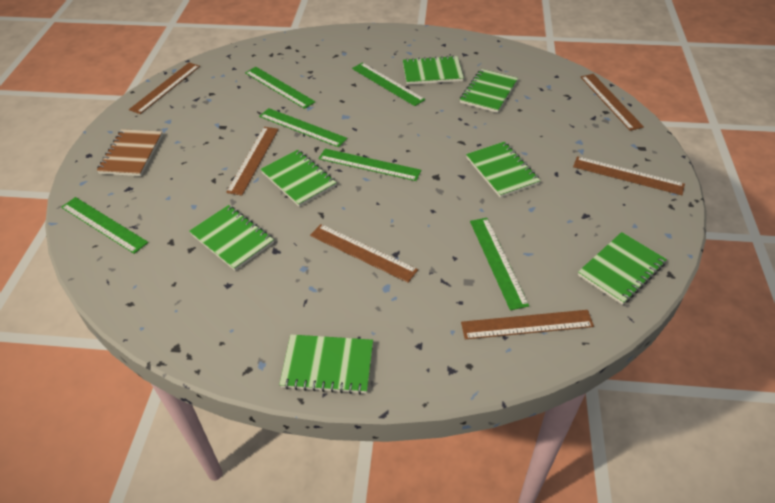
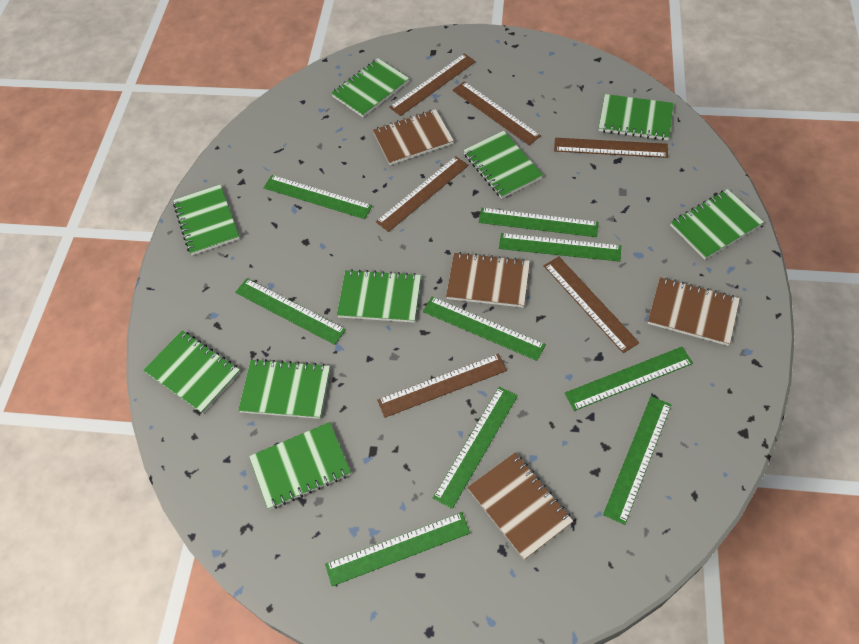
brown notebook: [97,129,163,176] = 1 -> [373,109,454,165] [446,252,530,308] [467,453,573,560] [648,277,740,346] = 4
green notebook: [189,205,274,271] [261,150,337,207] [279,335,373,395] [403,55,464,85] [460,69,518,113] [466,141,541,198] [578,232,667,305] = 7 -> [143,331,240,413] [173,184,240,255] [238,359,330,419] [249,422,351,510] [331,58,409,117] [337,269,421,323] [463,131,543,199] [599,94,674,141] [670,189,764,259] = 9
green ruler: [61,197,148,254] [245,67,315,109] [259,108,347,147] [319,149,422,181] [352,63,425,106] [470,218,529,310] = 6 -> [235,278,346,345] [264,175,372,219] [325,512,470,586] [423,297,546,361] [433,386,518,509] [479,208,599,237] [499,233,621,262] [565,347,693,411] [603,396,672,525] = 9

